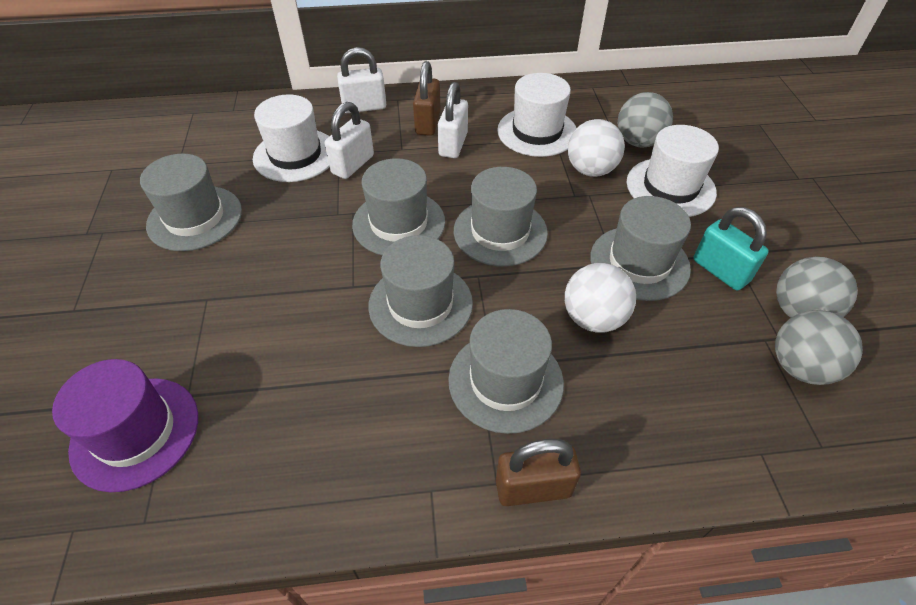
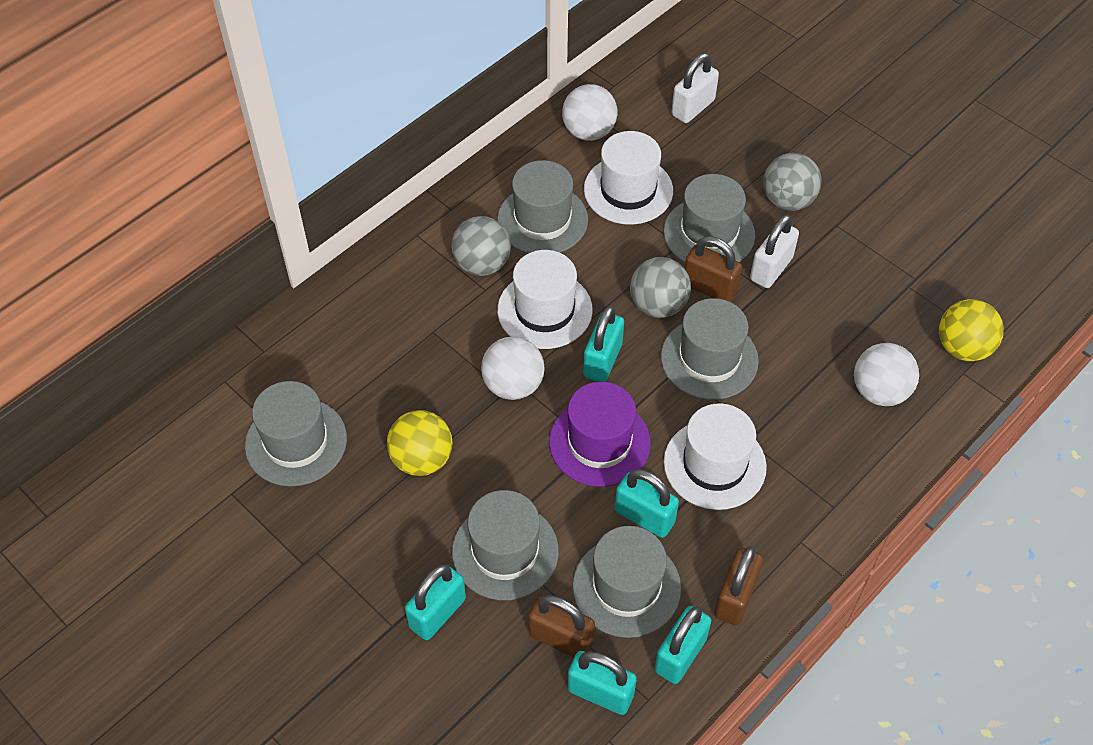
brown padlock: [413,61,440,136] [496,439,581,506] = 2 -> [528,595,595,658] [685,236,742,302] [714,546,763,626] = 3
turquoise padlock: [693,207,769,290] = 1 -> [405,564,466,640] [567,651,637,715] [583,306,624,382] [615,469,679,538] [654,606,711,684] = 5
white ball: [565,263,636,333] [568,119,625,177] = 2 -> [481,336,545,400] [562,84,617,141] [854,343,919,406] = 3
white padlock: [325,102,374,179] [337,47,386,113] [438,82,468,158] = 3 -> [672,53,719,123] [750,214,799,288] = 2
yellow ball: none = 0 -> [387,410,453,476] [939,299,1004,361] = 2

